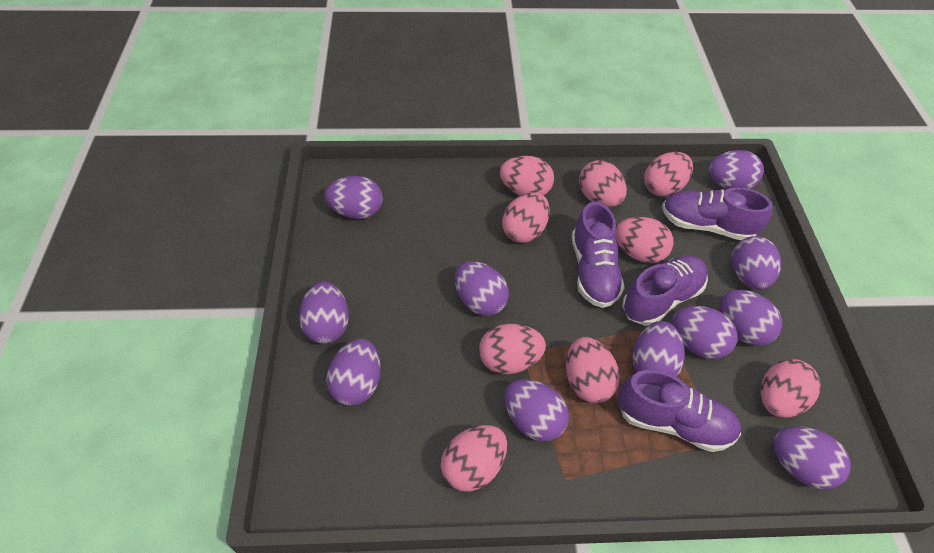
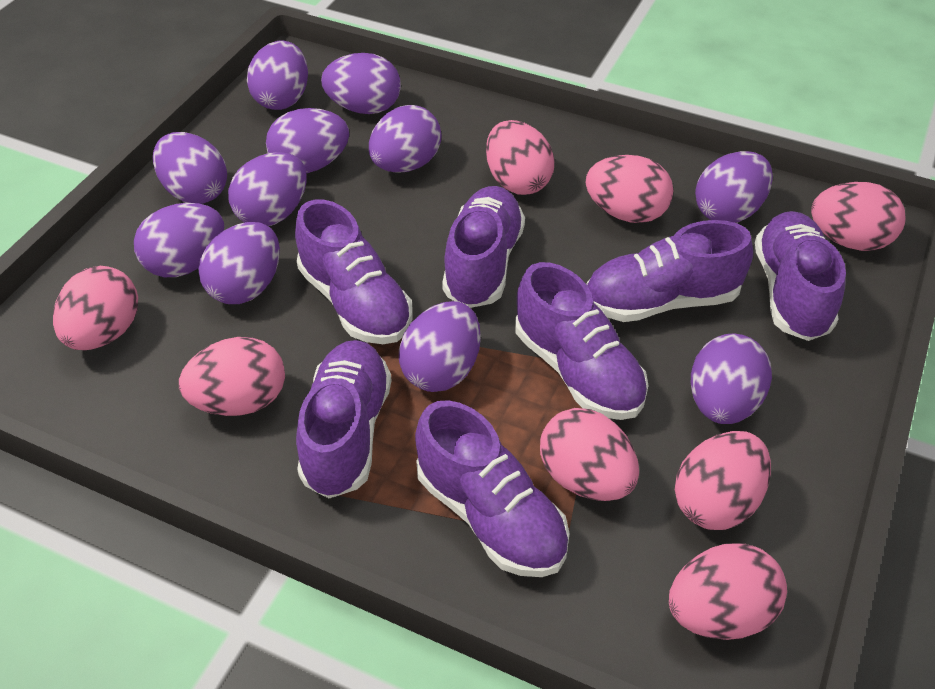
pink egg: [441,425,507,492] [479,324,546,374] [500,156,554,196] [502,192,550,243] [566,337,620,403] [579,160,627,207] [615,217,674,263] [644,152,693,197] [760,359,821,418] = 9 -> [53,266,138,350] [179,337,285,416] [486,120,554,195] [540,408,639,501] [586,155,673,223] [669,543,787,640] [675,431,771,530] [811,182,906,251] = 8
purple shoe: [571,202,624,308] [618,370,741,452] [622,255,708,326] [662,187,773,240] = 4 -> [295,199,412,344] [296,340,392,498] [415,400,570,577] [442,186,525,308] [515,262,649,420] [586,220,753,322] [755,211,846,341] = 7

